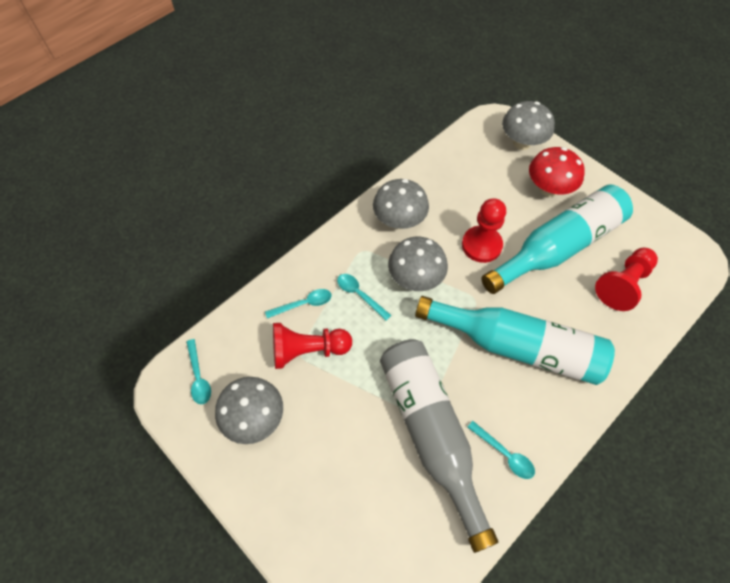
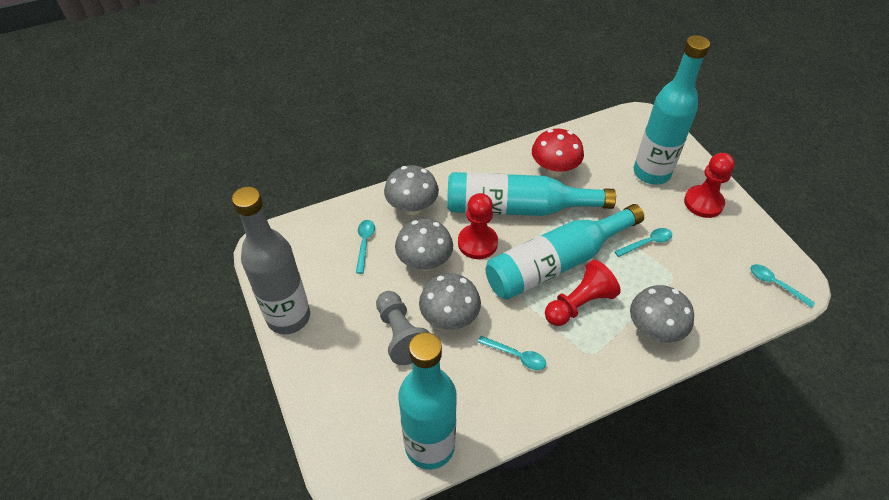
grey pawn: none = 0 -> [376,291,430,365] = 1
turquoise bottle: [415,296,615,385] [481,184,633,294] = 2 -> [399,332,457,470] [447,172,616,216] [486,204,644,300] [634,35,710,185] = 4

